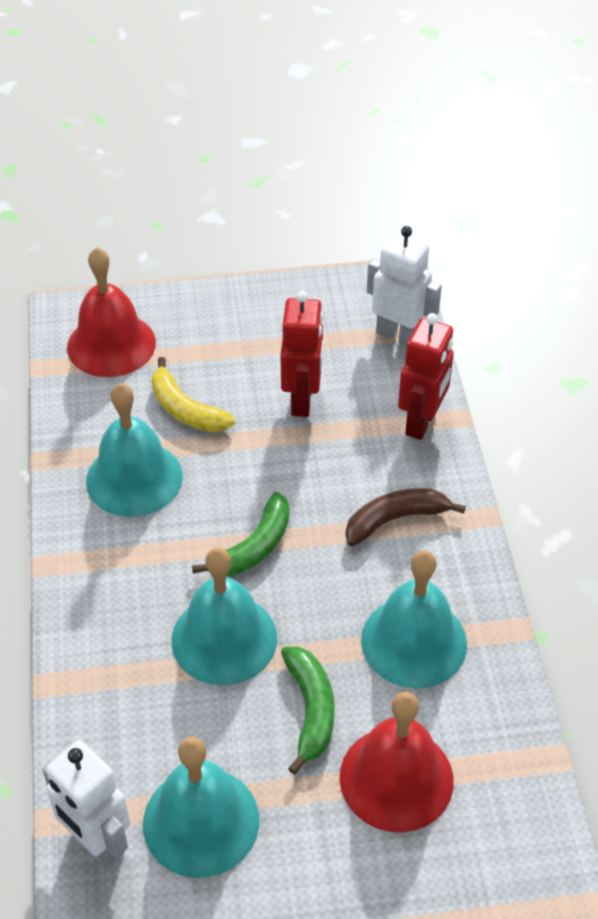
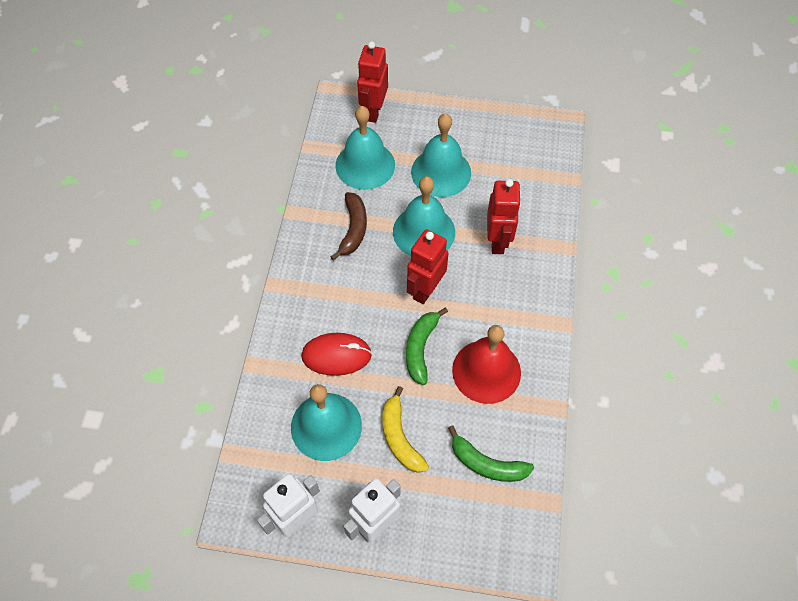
red bell: [67,247,156,377] [340,692,454,833] = 2 -> [452,325,521,404] = 1
red mouse: none = 0 -> [301,333,372,376] = 1
red robot: [281,291,324,417] [398,313,454,440] = 2 -> [357,41,388,123] [407,229,449,304] [487,179,521,254] = 3

